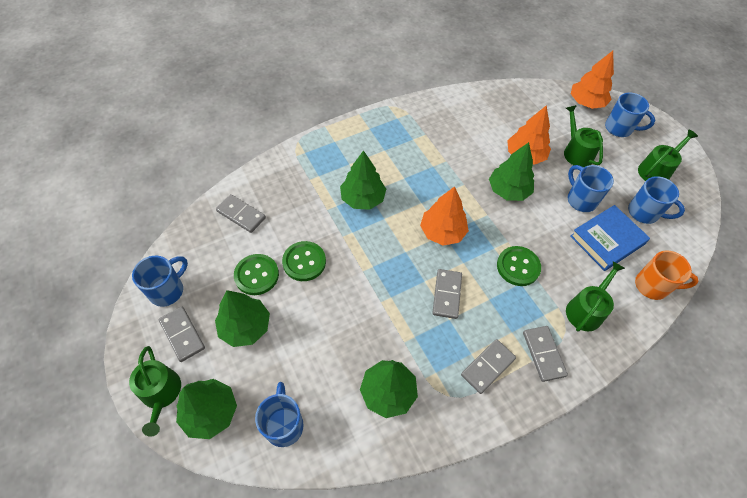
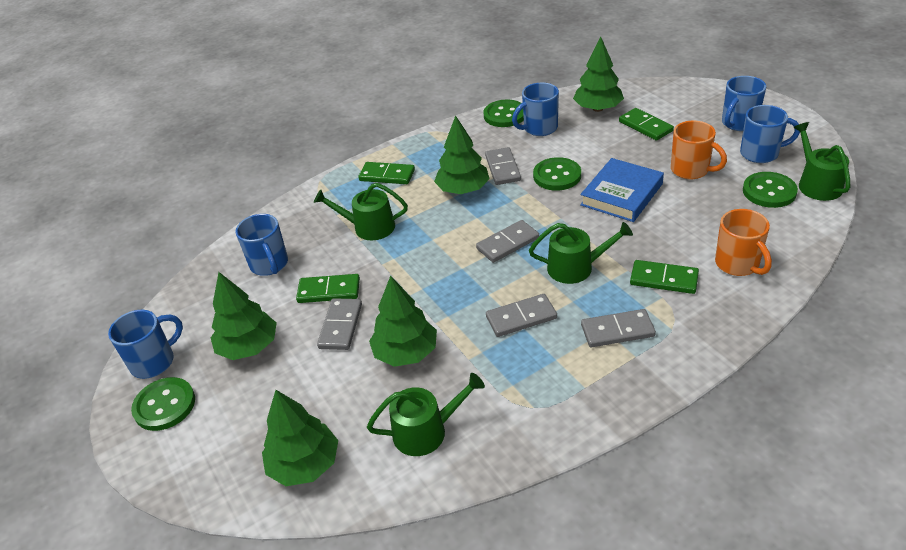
green button: [234,254,279,295] [282,241,326,281] [497,246,541,286] = 3 -> [131,377,195,431] [483,100,524,127] [533,157,581,191] [743,172,798,208] = 4
green domino: none = 0 -> [296,274,360,303] [358,162,415,184] [619,108,674,141] [630,260,699,294] = 4
orange mug: [635,250,699,300] = 1 -> [671,121,727,179] [715,209,772,276] = 2
orange tree: [420,186,469,246] [507,105,551,165] [571,51,614,109] = 3 -> none = 0

